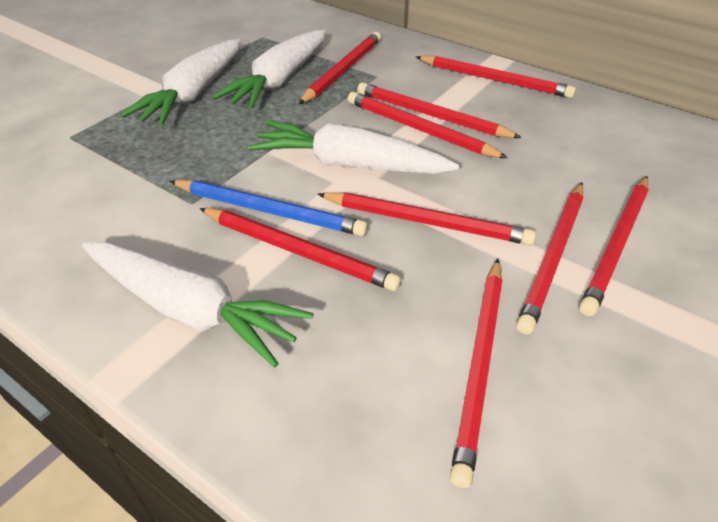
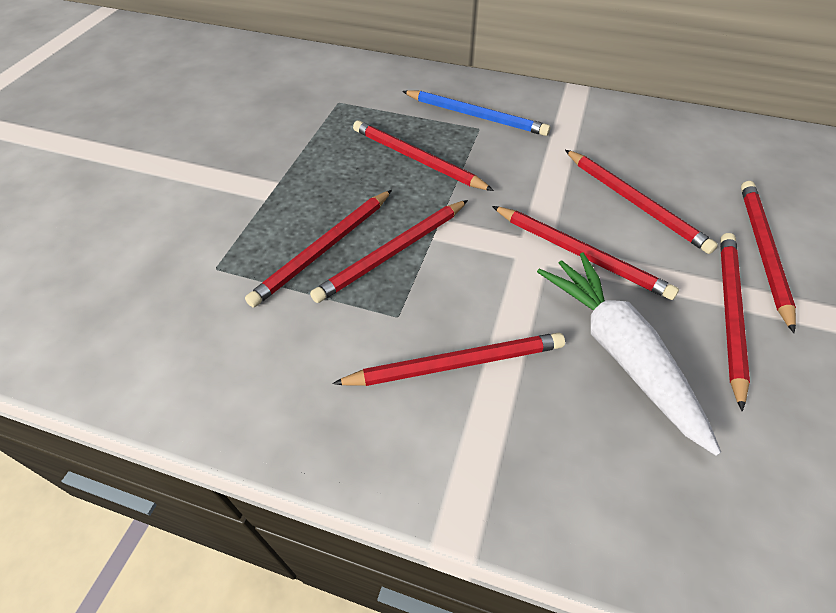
red pencil: [200,208,401,291] [299,32,381,104] [317,192,536,245] [348,92,508,158] [357,82,522,138] [416,56,576,98] [450,259,502,488] [516,183,583,335] [579,176,648,316] = 9 -> [245,190,392,307] [310,200,468,303] [332,332,565,386] [353,120,494,191] [492,206,679,300] [565,150,718,254] [720,233,750,411] [741,181,796,333] = 8
white carrot: [82,242,313,367] [120,39,241,126] [212,29,326,110] [248,120,459,174] = 4 -> [537,252,721,456] = 1

